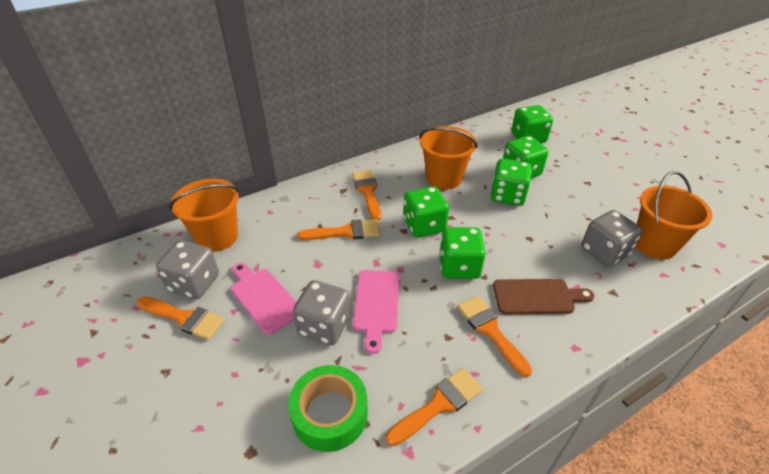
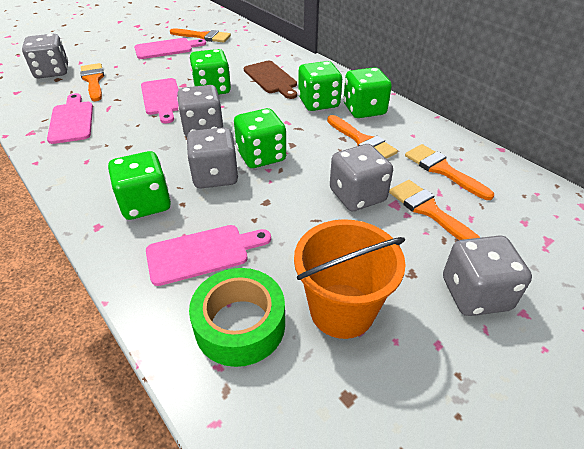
grey dice: [156,240,219,299] [293,280,351,345] [581,210,643,267] = 3 -> [22,34,68,78] [177,85,223,137] [186,127,239,188] [330,144,393,211] [443,235,532,316] = 5
orange bucket: [169,179,239,252] [419,126,478,189] [636,171,712,259] = 3 -> [294,219,406,339] = 1
pink cutting board: [231,263,296,334] [353,270,400,354] = 2 -> [47,93,93,144] [134,38,206,59] [141,78,179,123] [146,225,271,286] = 4

